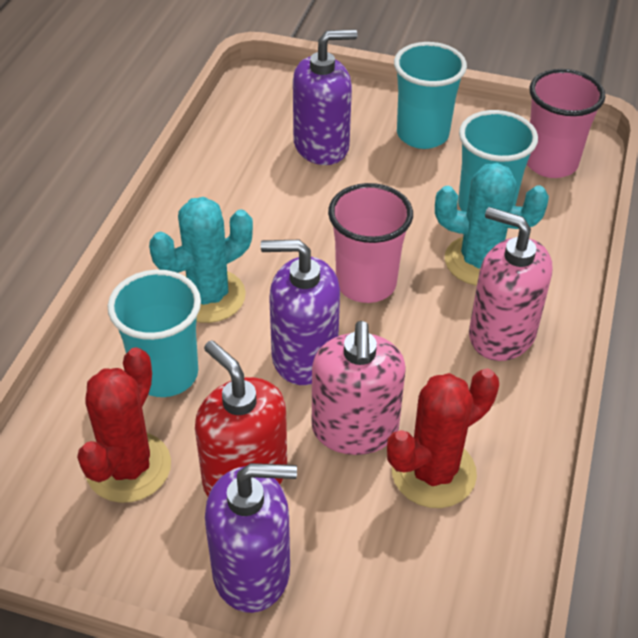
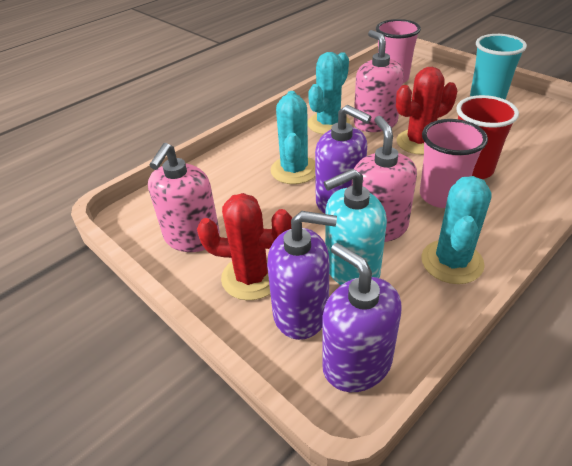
pink soap dispenser: [312,321,406,455] [469,207,552,361] = 2 -> [148,143,220,252] [352,116,417,242] [354,30,404,132] = 3
red cup: none = 0 -> [456,95,519,179] = 1
red soap dispenser: [195,340,287,496] = 1 -> none = 0
turquoise cactus: [149,197,253,323] [435,163,549,286] = 2 -> [271,91,315,184] [307,52,350,134] [421,176,492,284] = 3
turquoise cup: [108,270,201,397] [394,42,467,149] [458,110,538,212] = 3 -> [470,34,527,99] = 1
turquoise soap dispenser: none = 0 -> [324,168,387,285] = 1

